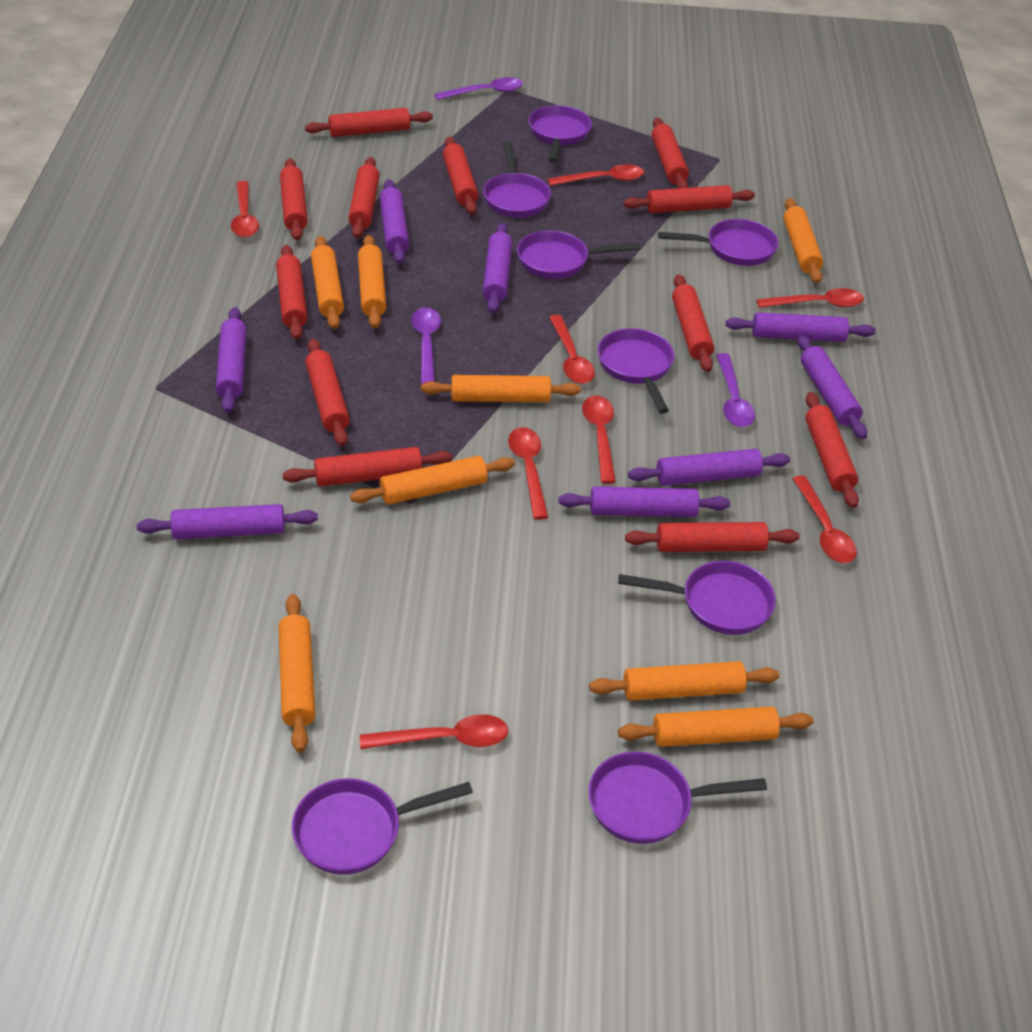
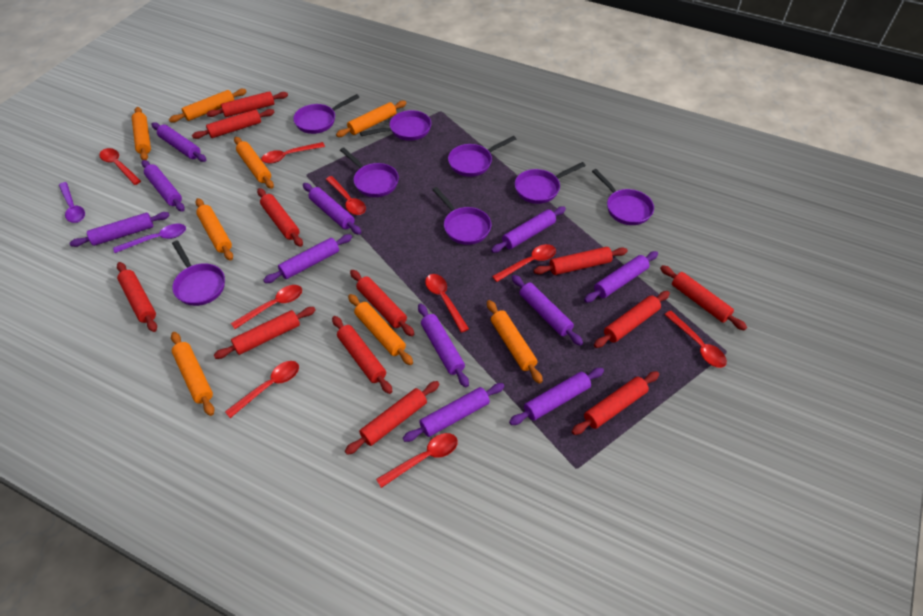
purple rolling pin: [137,504,318,539] [216,307,247,413] [380,179,409,264] [483,223,512,313] [558,487,730,517] [628,449,790,486] [725,312,876,342] [797,335,867,439] = 8 -> [69,212,170,247] [142,160,185,212] [151,122,206,162] [263,234,352,283] [303,183,361,235] [403,383,505,442] [418,304,469,387] [491,207,566,253] [509,368,604,425] [512,275,583,346] [584,251,658,303] = 11
purple spoon: [411,307,441,384] [434,77,523,100] [716,353,755,427] = 3 -> [59,182,85,223] [113,224,186,253] = 2
red spoon: [231,181,259,238] [360,714,508,749] [508,427,548,520] [548,164,644,186] [549,315,595,384] [582,395,616,484] [757,288,864,308] [792,476,857,563] = 8 -> [99,148,141,185] [225,361,299,418] [231,285,302,329] [261,142,325,164] [326,176,366,215] [376,433,458,488] [425,274,469,333] [492,244,556,282] [664,311,727,368] = 9

